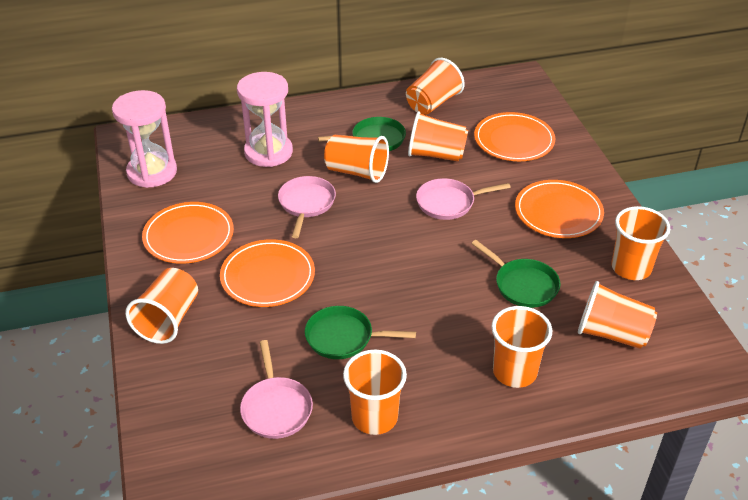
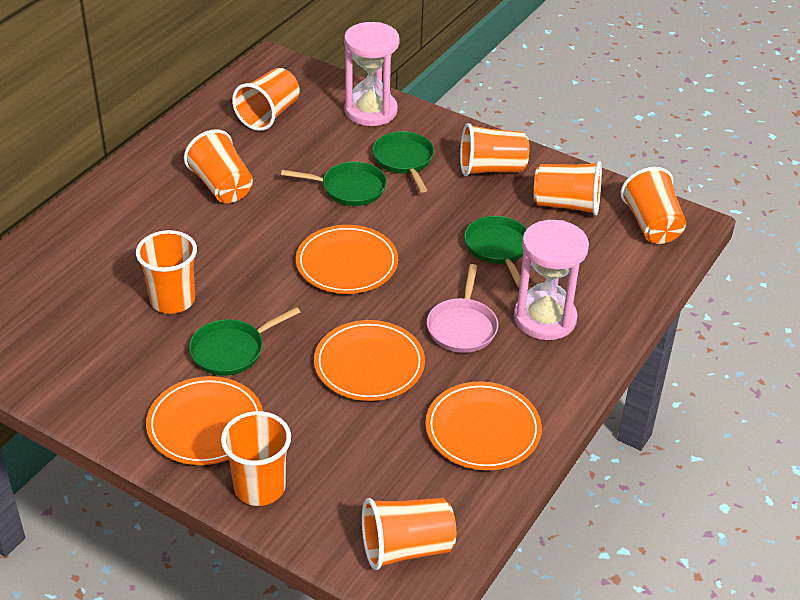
green pan: [305,306,416,359] [318,117,406,151] [471,240,561,308] = 3 -> [189,307,300,376] [281,162,387,206] [372,131,434,193] [464,216,527,287] = 4
pink pan: [240,340,313,439] [278,176,336,238] [416,178,511,220] = 3 -> [427,264,498,353] = 1

